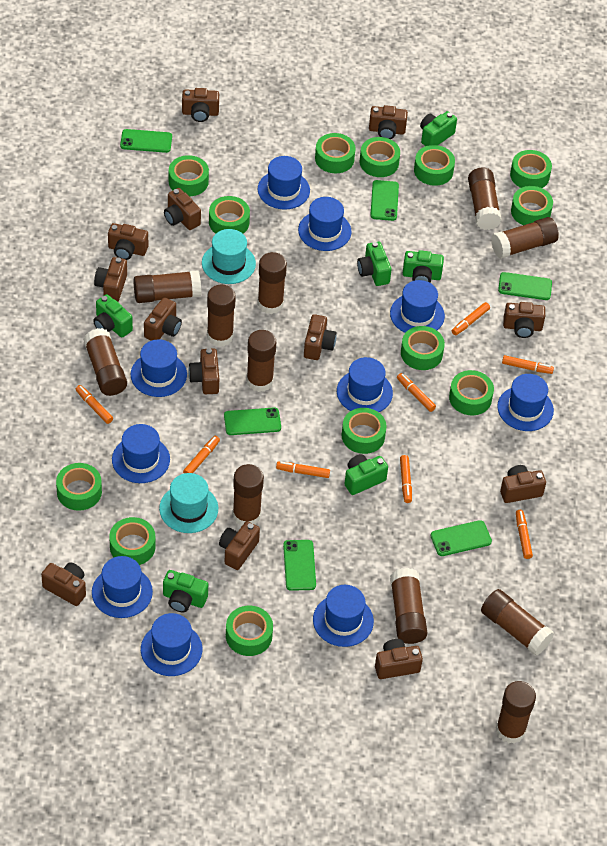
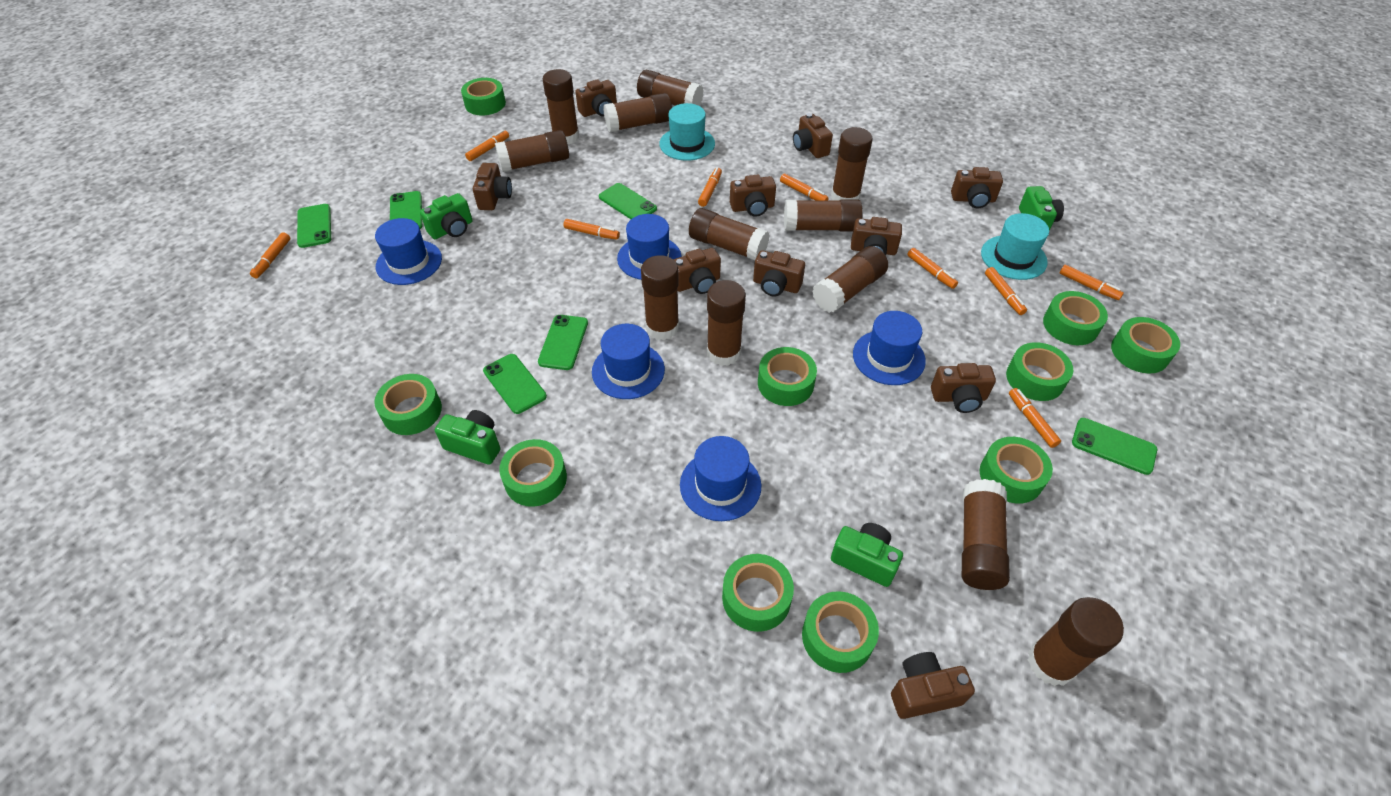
blue hat: [92,556,153,618] [112,424,170,483] [131,339,187,397] [141,613,202,676] [258,156,310,210] [298,197,352,251] [313,585,374,647] [337,357,393,412] [390,280,445,333] [497,374,554,431] = 10 -> [375,218,442,285] [592,324,665,399] [617,214,682,280] [680,436,761,521] [853,311,926,385] = 5
brown camera: [41,562,86,606] [94,257,127,302] [108,223,148,260] [144,297,182,341] [164,188,201,230] [182,88,219,122] [188,348,219,394] [219,521,260,570] [304,314,337,360] [369,105,408,139] [375,639,423,679] [500,465,546,503] [503,302,545,338] = 13 -> [473,163,512,210] [575,79,617,117] [673,248,721,294] [730,175,776,217] [753,250,805,297] [793,113,833,158] [851,217,902,255] [891,652,975,719] [931,363,996,413] [951,167,1003,208] = 10
brown glue stick: [83,328,127,396] [133,270,201,303] [207,285,236,347] [232,464,264,526] [246,330,276,392] [257,252,287,314] [390,568,427,644] [468,167,502,230] [481,589,554,656] [491,217,559,259] [496,681,536,744] = 11 -> [495,130,569,172] [543,69,579,145] [603,93,672,132] [637,70,704,106] [641,255,679,340] [689,208,769,260] [707,280,746,366] [784,199,863,231] [812,246,888,313] [831,127,872,201] [962,479,1010,590] [1028,597,1124,686] = 12
green camera: [93,294,133,338] [163,570,208,613] [344,454,388,495] [357,242,392,286] [403,250,444,283] [420,111,457,146] = 6 -> [420,193,472,239] [435,410,500,465] [831,523,903,587] [1019,186,1064,231] = 4
green tape: [56,463,102,511] [109,517,155,565] [169,155,209,196] [209,196,250,234] [226,606,273,656] [315,133,356,173] [342,408,387,454] [360,137,400,177] [401,326,445,370] [414,145,455,186] [449,370,494,415] [510,150,552,188] [511,186,553,225] = 13 -> [374,374,442,435] [461,78,506,115] [499,439,567,507] [722,554,794,632] [758,347,817,406] [802,591,879,673] [980,437,1053,504] [1006,342,1074,401] [1043,291,1108,345] [1111,317,1180,374] = 10
orange marker: [76,385,113,424] [183,436,220,473] [276,462,330,478] [397,373,436,412] [400,455,412,503] [452,302,490,335] [502,355,554,374] [516,510,533,559] = 8 -> [250,232,290,278] [465,130,509,161] [563,219,620,240] [698,167,722,207] [780,174,828,200] [907,248,958,289] [985,267,1027,315] [1009,388,1061,448] [1060,265,1124,300] = 9

